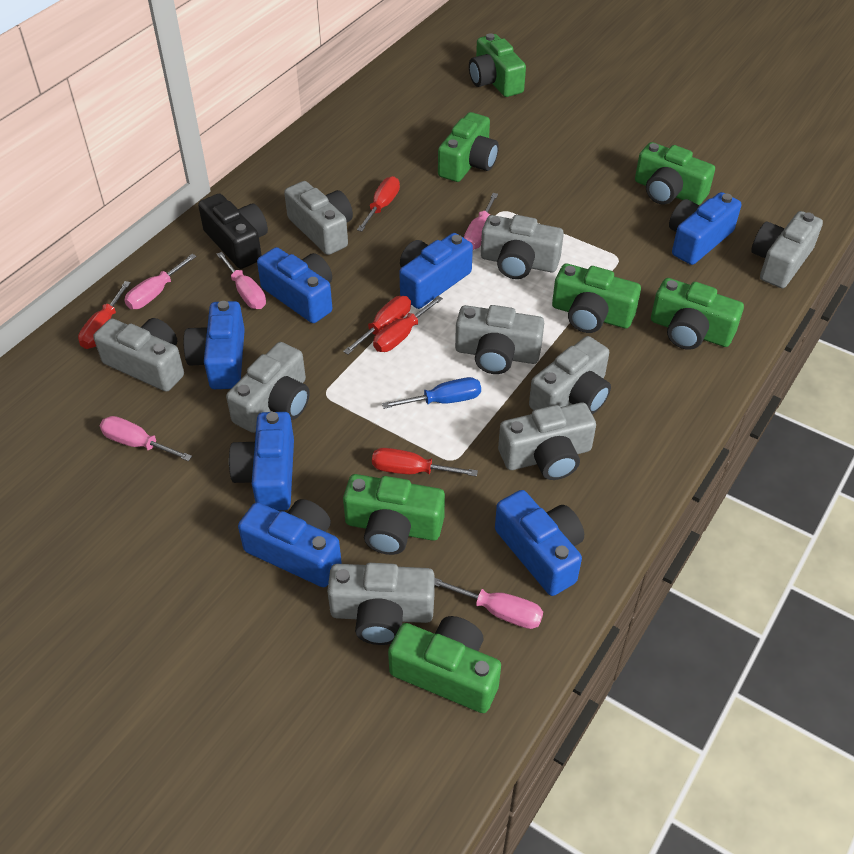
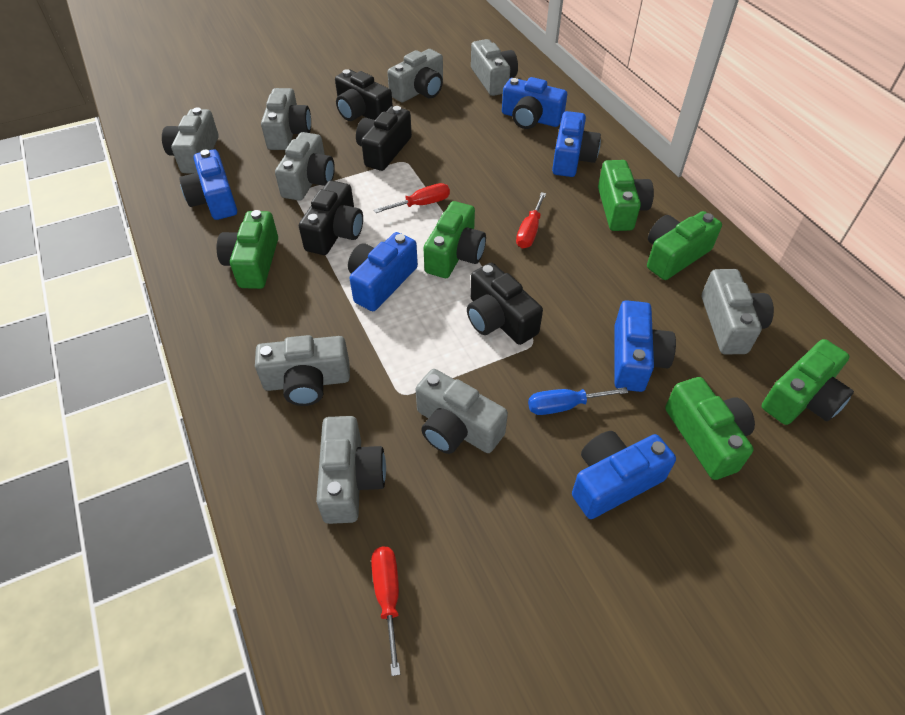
black camera: [198,193,268,269] = 1 -> [299,180,363,255] [335,69,393,121] [356,106,412,171] [467,263,543,345] = 4
blue camera: [184,301,245,389] [229,412,294,511] [238,499,342,587] [257,247,332,323] [399,233,473,309] [495,490,584,596] [669,192,741,265] = 7 -> [179,150,237,220] [348,232,418,311] [502,77,567,129] [552,111,601,177] [572,431,676,519] [614,300,676,392] = 6
green camera: [343,474,445,555] [388,616,501,713] [438,112,499,182] [469,33,526,97] [552,263,641,333] [635,142,715,205] [651,278,744,350] = 7 -> [216,210,278,289] [423,201,486,278] [598,160,654,231] [647,211,722,280] [665,377,755,480] [762,339,854,425] = 6
pink screwdriver: [100,416,192,461] [124,254,197,309] [217,252,266,309] [435,578,543,629] [464,193,498,249] = 5 -> none = 0
red screwdriver: [78,281,131,349] [343,296,411,354] [357,176,400,232] [372,448,478,476] [373,296,443,352] = 5 -> [371,546,400,676] [374,183,450,213] [516,192,546,248] = 3

